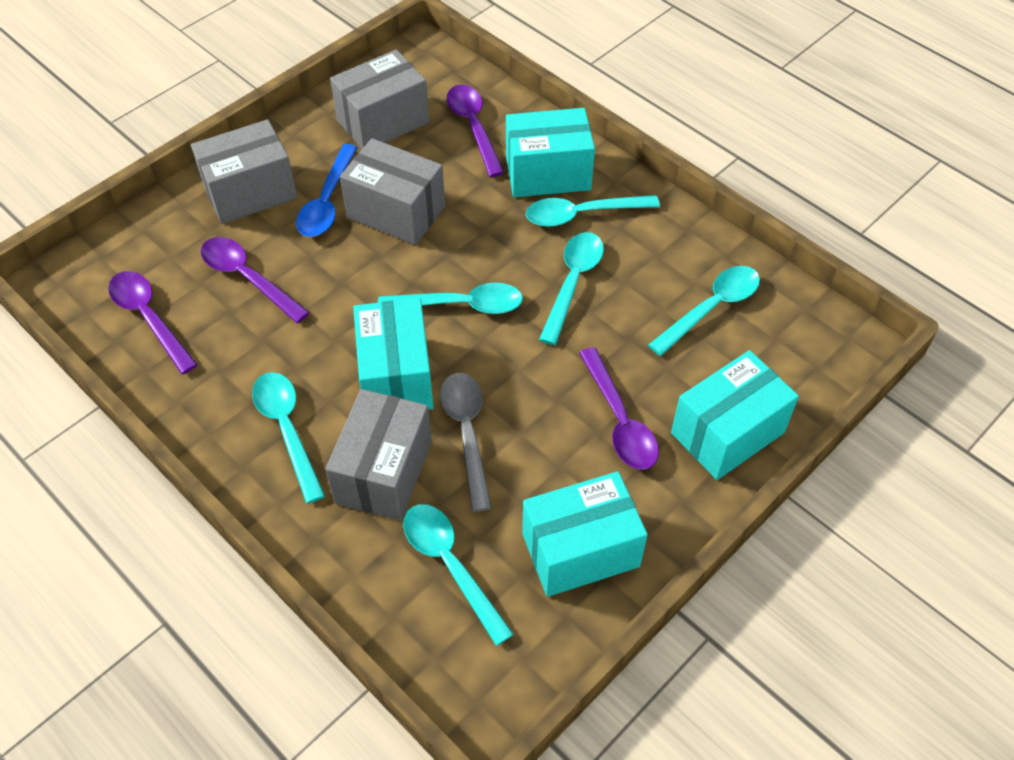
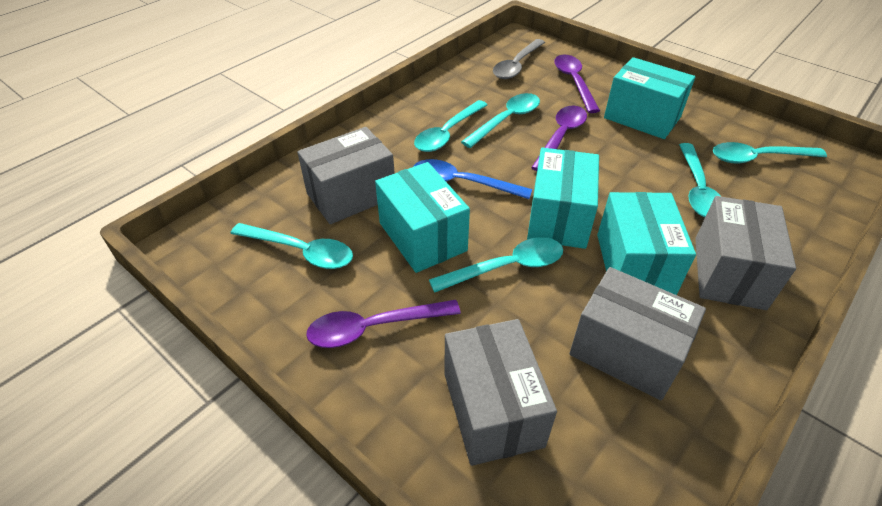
purple spoon: [108,271,198,374] [201,237,310,323] [447,85,505,177] [579,347,659,470] = 4 -> [306,300,461,348] [531,105,587,171] [554,55,600,113] = 3

